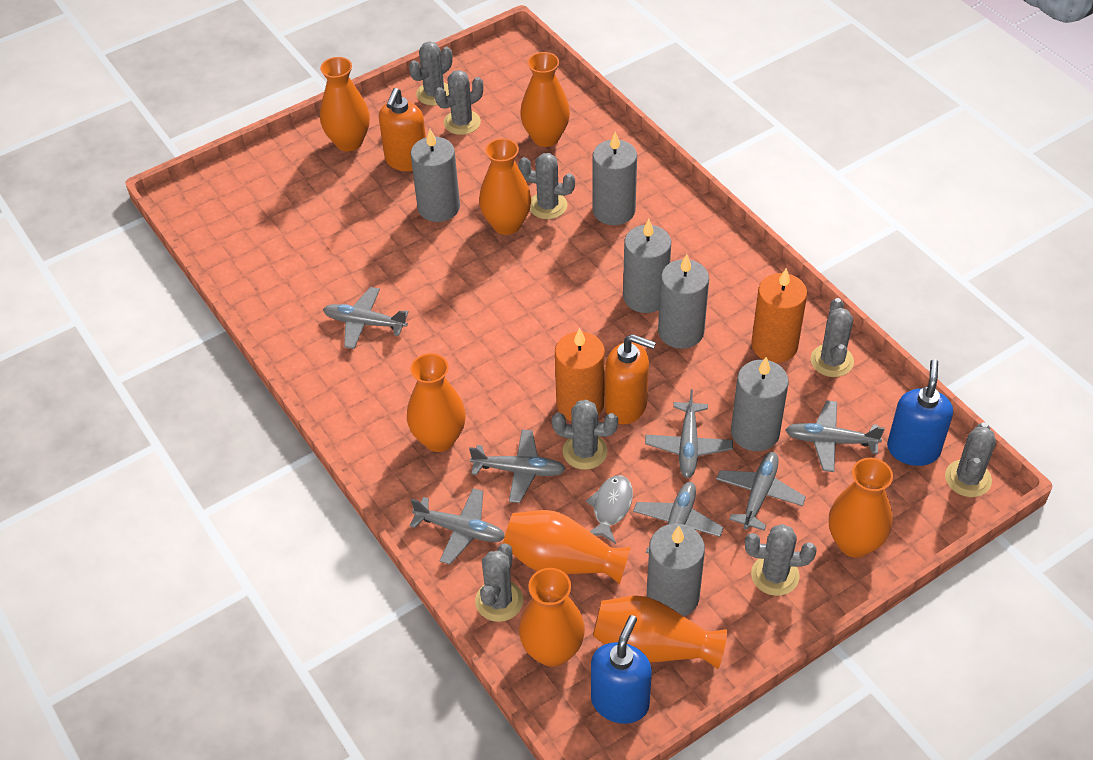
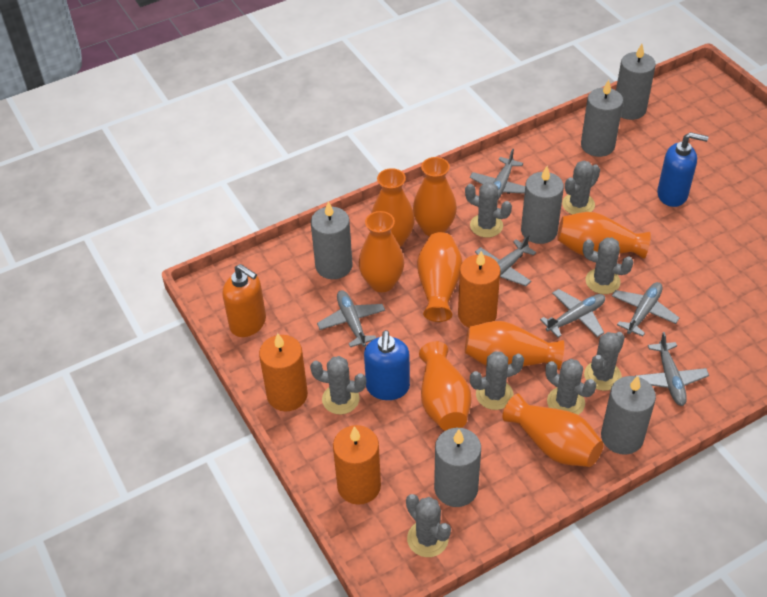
grey fish: [586,475,633,544] = 1 -> none = 0
grey plane: [323,287,409,349] [410,488,505,564] [469,430,566,503] [633,482,724,554] [645,389,733,478] [716,452,806,530] [785,400,885,472] = 7 -> [317,290,385,347] [470,149,525,199] [475,234,536,286] [540,289,605,338] [612,282,679,337] [636,332,709,406] = 6
orange candle: [555,328,605,421] [751,268,807,363] = 2 -> [259,333,308,411] [333,425,381,505] [458,251,501,328] = 3
orange soap dispenser: [379,88,426,171] [605,334,656,424] = 2 -> [222,264,266,337] = 1

